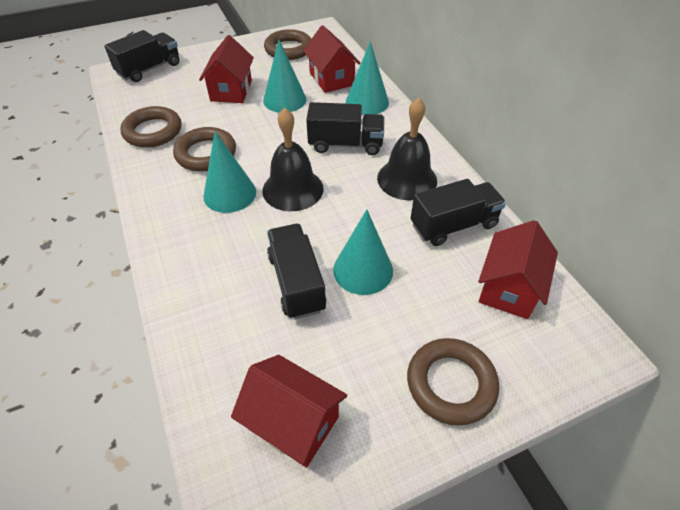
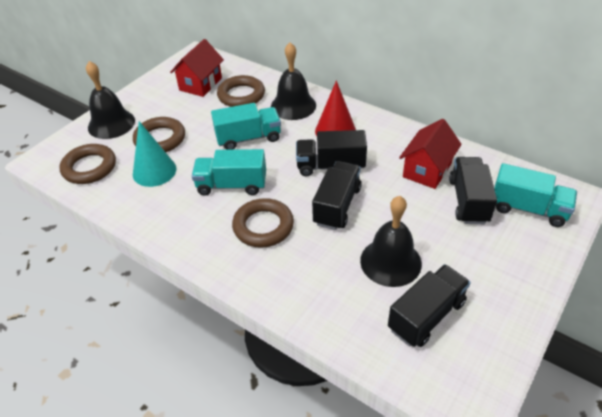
black bell: [262,108,324,211] [377,98,437,200] = 2 -> [86,61,135,139] [271,42,316,120] [360,196,422,287] = 3
red cone: none = 0 -> [315,81,356,136] = 1
red house: [199,35,254,103] [231,355,347,468] [303,25,361,93] [478,220,558,319] = 4 -> [170,39,224,97] [399,119,462,189] = 2
turquoise cone: [203,131,256,213] [263,39,306,113] [333,209,393,295] [346,41,389,115] = 4 -> [133,121,177,187] = 1
turquoise truck: none = 0 -> [192,149,266,196] [211,103,281,150] [494,163,577,227] = 3

